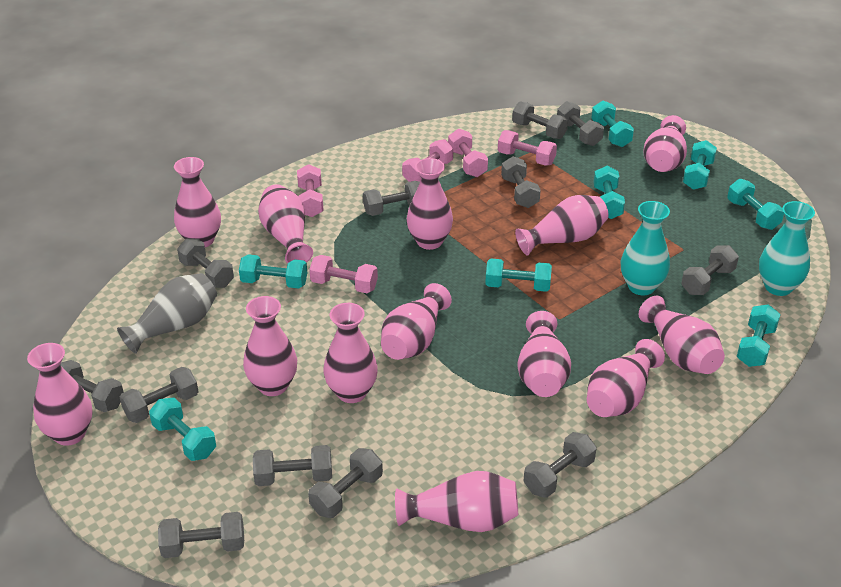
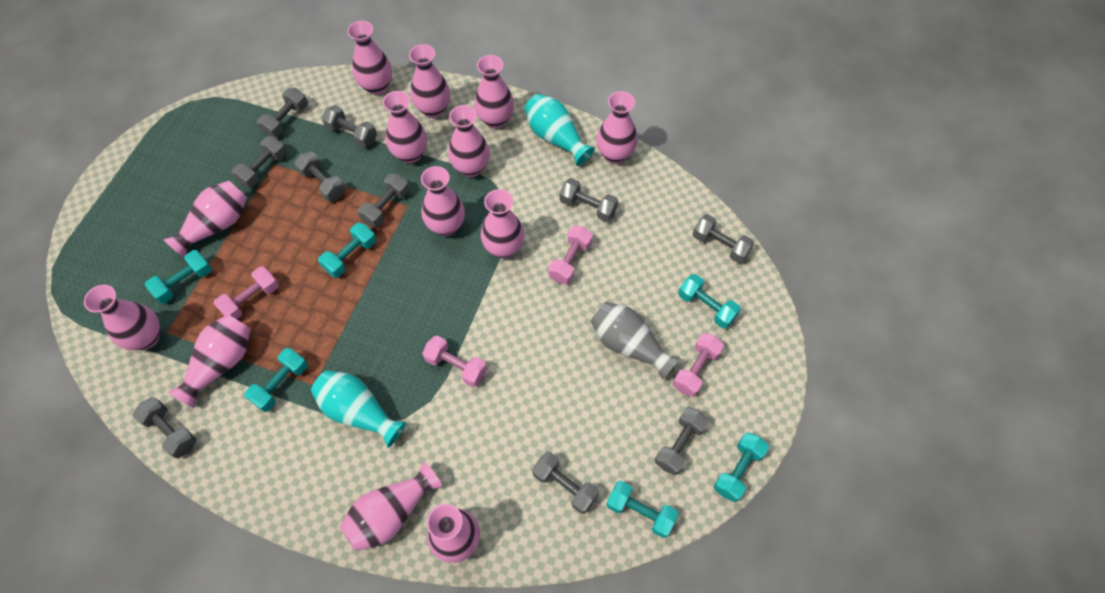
grey dumbbell: [61,360,124,412] [120,367,199,423] [158,512,244,558] [177,238,234,288] [253,445,332,486] [308,448,383,518] [363,181,420,216] [501,156,541,208] [512,101,568,139] [523,432,597,498] [557,101,604,146] [681,245,739,295] = 12 -> [133,397,197,458] [232,136,287,188] [257,88,308,138] [295,152,346,202] [321,105,377,148] [358,173,410,227] [532,451,599,514] [559,178,618,222] [655,407,709,475] [693,214,754,263] = 10
pink dumbbell: [297,164,324,217] [309,255,378,293] [402,139,453,182] [448,129,488,177] [498,130,557,166] = 5 -> [214,267,279,319] [422,335,487,387] [548,226,593,284] [673,333,724,397] = 4
turquoise dumbbell: [149,398,216,461] [239,254,307,289] [485,258,552,292] [591,101,634,147] [593,166,625,219] [683,140,717,190] [727,179,784,230] [737,304,781,367] = 8 -> [145,250,212,304] [244,348,308,412] [318,223,376,278] [606,481,679,538] [678,274,741,328] [714,432,769,502] = 6

